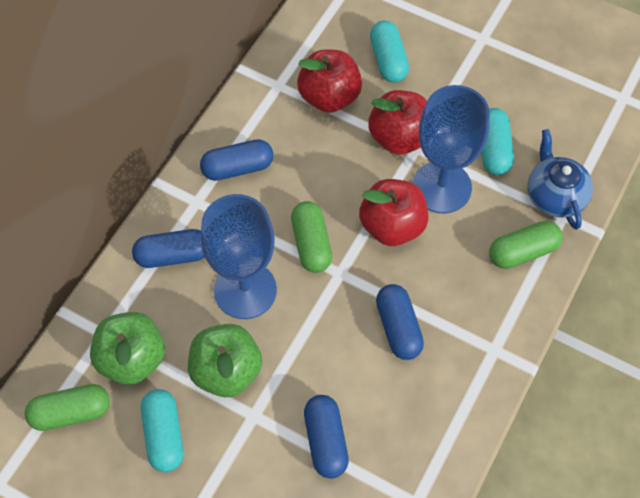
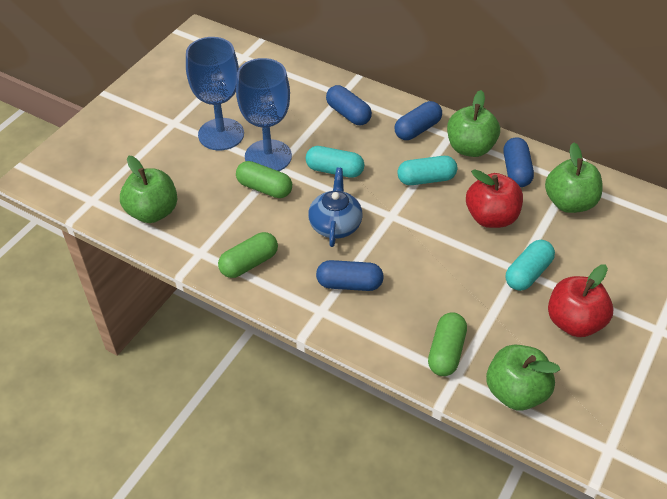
green apple: [90,312,165,385] [188,324,262,397] = 2 -> [120,156,177,223] [447,90,500,157] [486,345,560,411] [545,142,602,213] = 4
red apple: [297,50,362,113] [359,179,429,246] [368,90,427,154] = 3 -> [466,169,523,228] [548,264,613,337] = 2

